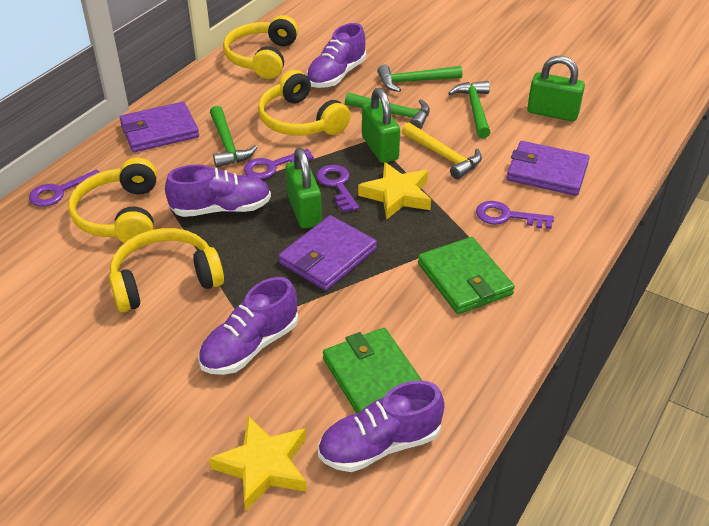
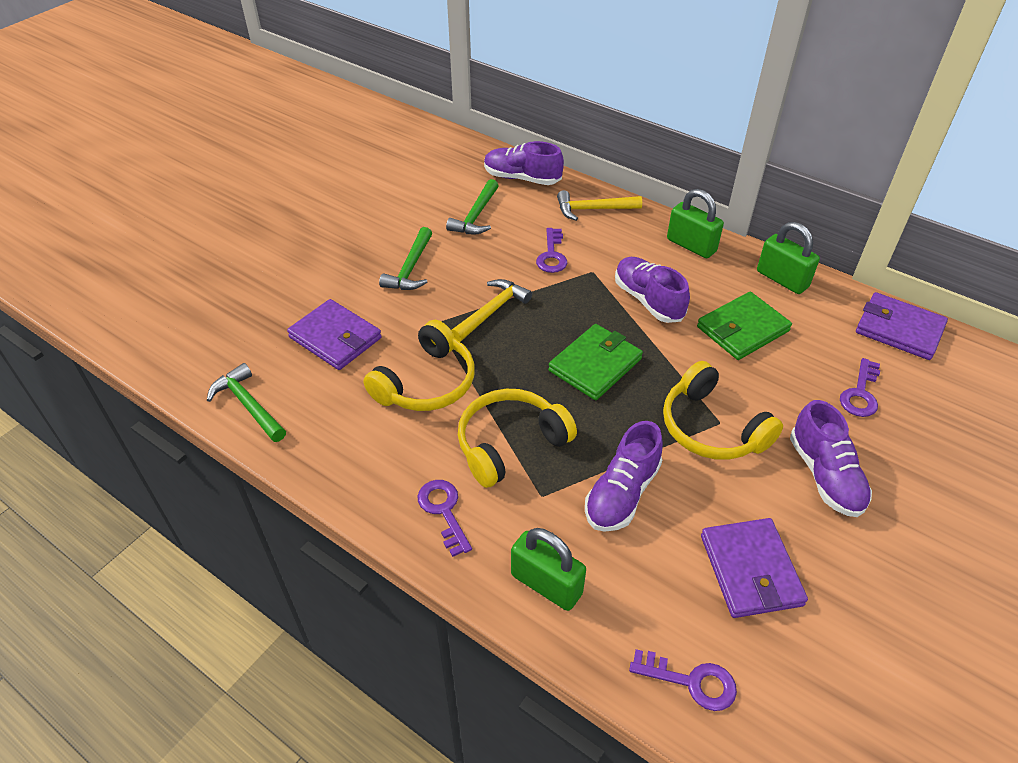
green hammer: [210,106,258,168] [345,93,430,129] [378,65,462,92] [449,81,491,138] = 4 -> [207,363,286,442] [379,227,432,290] [446,179,499,234] = 3
yellow hammer: [402,122,482,179] = 1 -> [451,279,532,342] [557,190,642,221] = 2
yellow headphones: [68,158,157,243] [109,228,224,312] [223,15,298,79] [258,70,350,136] = 4 -> [363,320,475,411] [458,389,577,488] [663,361,783,460] = 3
yellow star: [209,416,307,511] [358,162,431,220] = 2 -> none = 0

